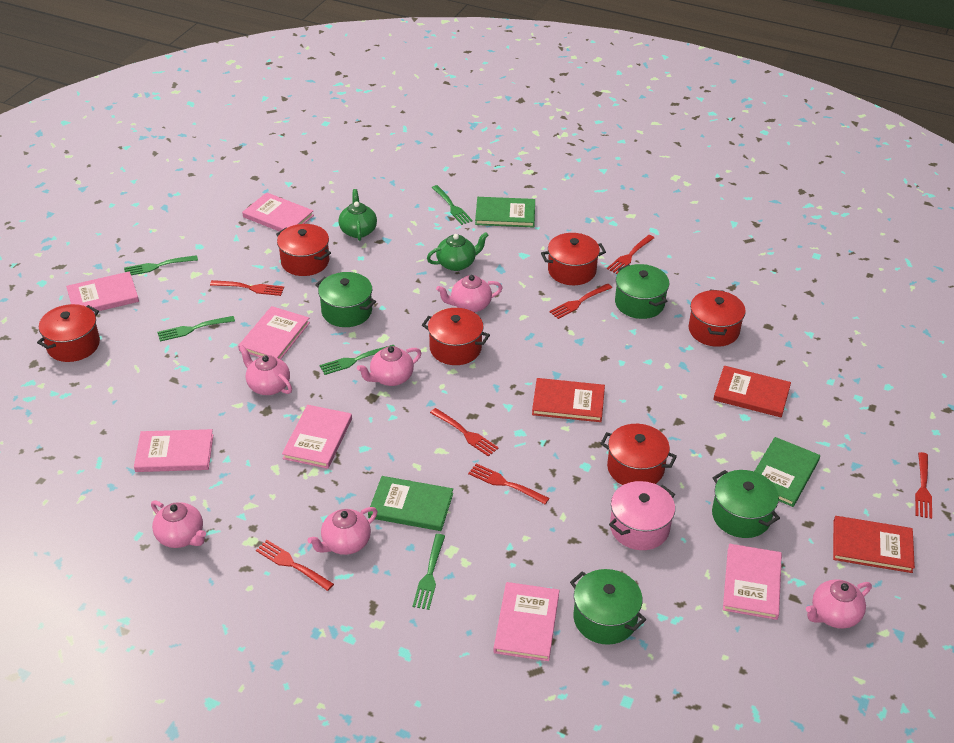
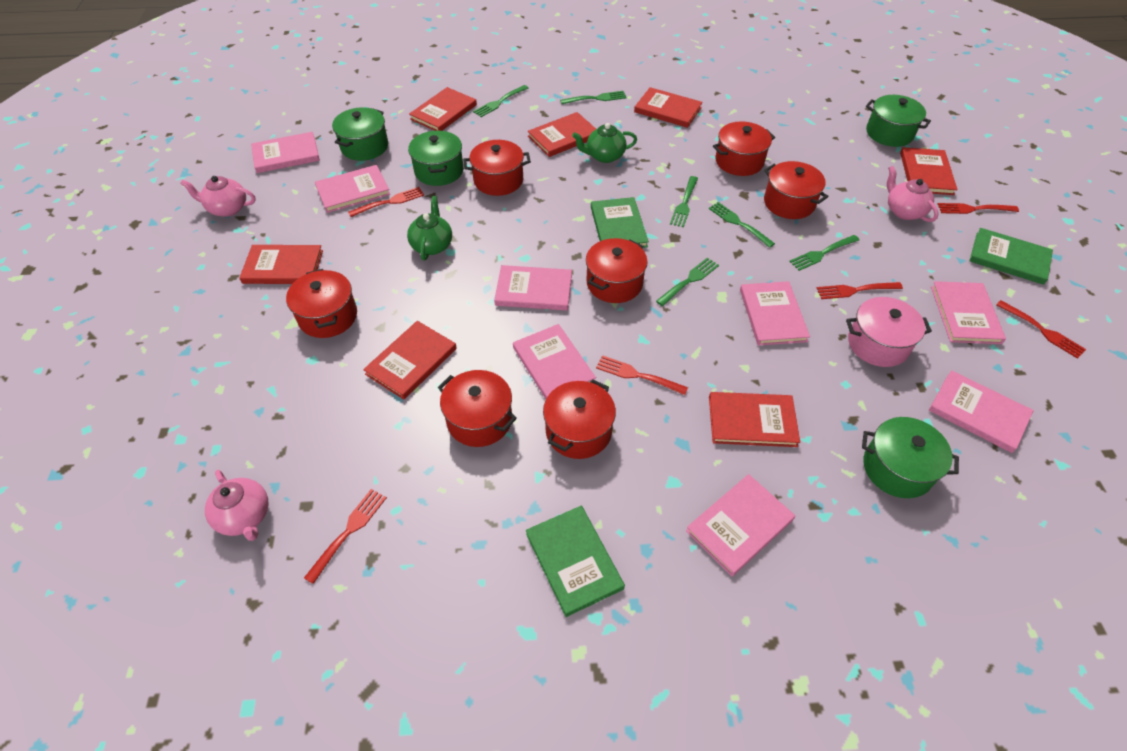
green fork: [124,255,198,275] [157,316,235,342] [320,345,394,375] [413,534,445,610] [432,185,473,225] = 5 -> [473,85,529,117] [560,91,627,104] [656,258,719,306] [670,176,698,227] [709,202,775,248] [789,235,859,271] = 6
pink book: [66,271,139,312] [134,429,213,472] [238,306,310,359] [242,192,314,232] [282,405,352,469] [494,582,559,661] [723,544,782,620] = 7 -> [251,132,320,173] [315,165,390,213] [494,265,572,310] [513,324,596,399] [686,474,795,576] [740,281,810,346] [929,370,1034,453] [931,281,1006,344] = 8
pink teapot: [151,500,206,548] [239,345,292,395] [307,507,377,555] [357,346,421,386] [436,275,503,313] [806,579,872,629] = 6 -> [180,176,256,217] [205,470,269,541] [887,166,939,222] = 3
red book: [532,378,605,422] [713,366,791,417] [833,516,915,573] = 3 -> [239,245,323,284] [363,321,457,400] [409,87,477,131] [528,112,596,157] [634,87,703,128] [709,392,800,447] [900,147,958,195] = 7
red fork: [210,280,284,296] [256,540,334,591] [430,408,499,457] [468,463,549,504] [549,284,612,319] [607,235,654,274] [915,452,932,519] = 7 -> [304,489,387,584] [348,187,424,217] [596,355,688,395] [817,282,903,299] [938,203,1019,214] [996,300,1086,359] = 6
red pot: [37,304,100,362] [276,224,331,276] [422,308,490,365] [541,233,606,285] [600,424,677,485] [689,290,746,347] = 6 -> [286,269,357,338] [438,370,517,447] [463,140,531,196] [543,379,616,459] [586,238,648,303] [713,121,775,176] [764,161,828,219] = 7

